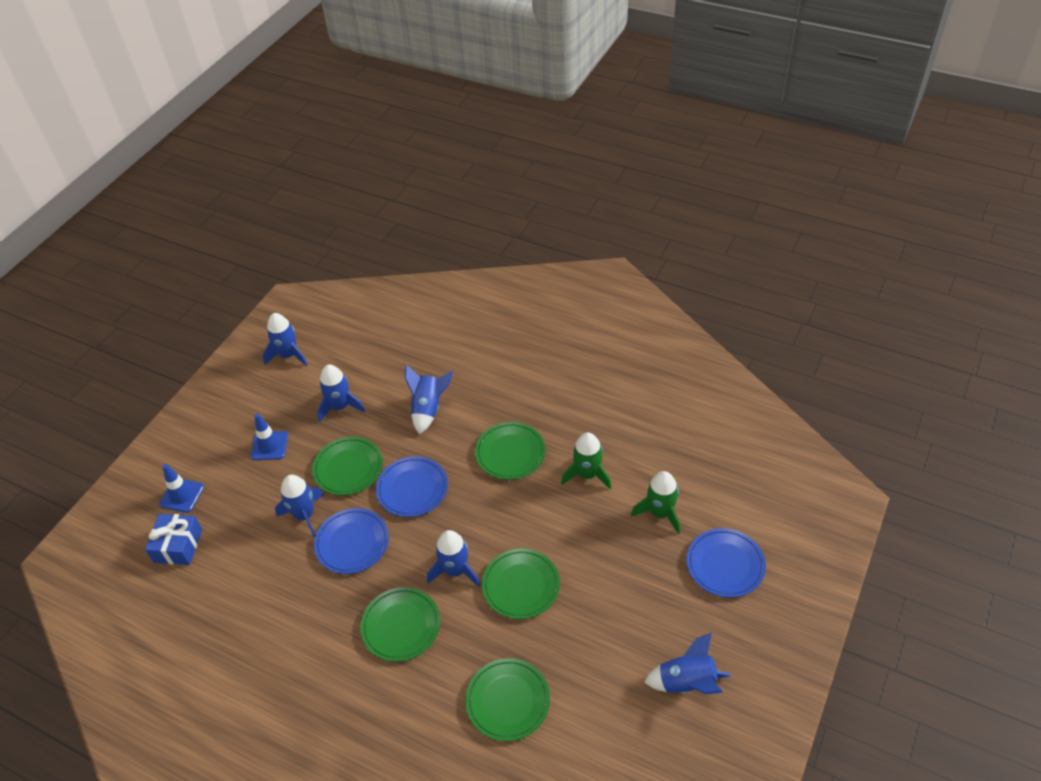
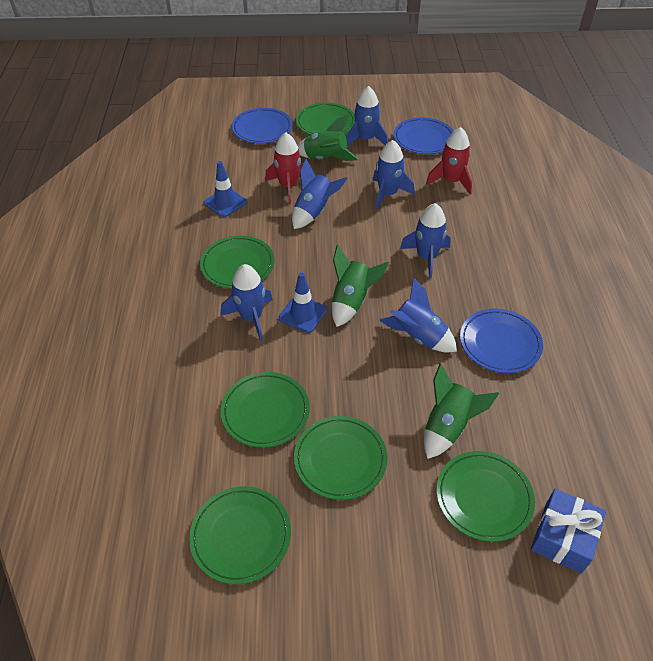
green plate: [312,437,383,495] [360,587,440,662] [465,658,550,741] [475,422,546,480] [482,548,560,619] = 5 -> [189,486,291,584] [200,236,275,289] [221,372,310,448] [294,416,387,500] [296,102,355,135] [436,451,535,542] = 6
green rocket: [561,432,612,489] [631,471,680,534] = 2 -> [297,115,359,161] [332,245,389,327] [424,363,499,459] = 3
red rocket: none = 0 -> [265,132,303,204] [426,127,472,194] = 2

